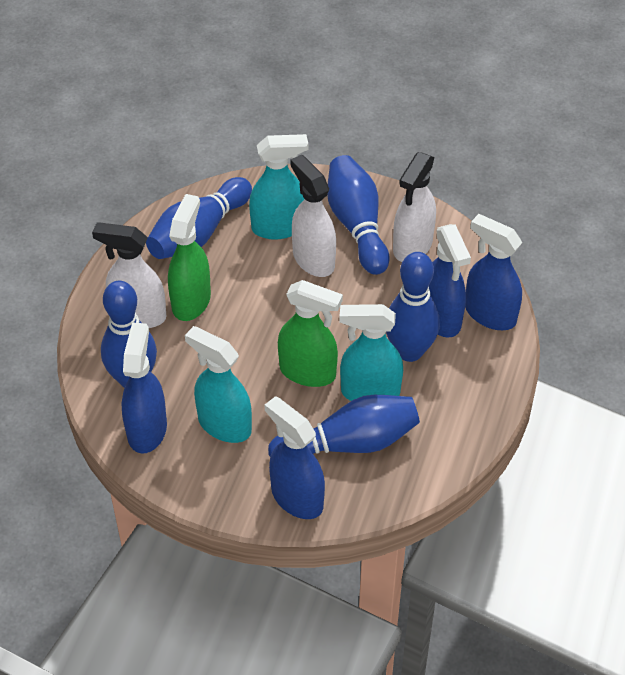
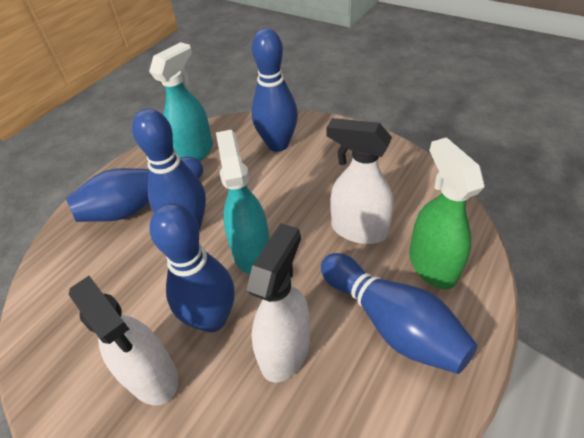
blue spray bottle: [122,322,167,453] [265,396,325,519] [429,224,471,338] [465,214,522,330] = 4 -> none = 0
green spray bottle: [168,194,211,321] [278,280,343,387] = 2 -> [409,137,485,289] = 1
turquoise spray bottle: [185,326,252,443] [249,134,308,240] [339,304,403,401] = 3 -> [149,42,213,161] [216,130,270,274] = 2

